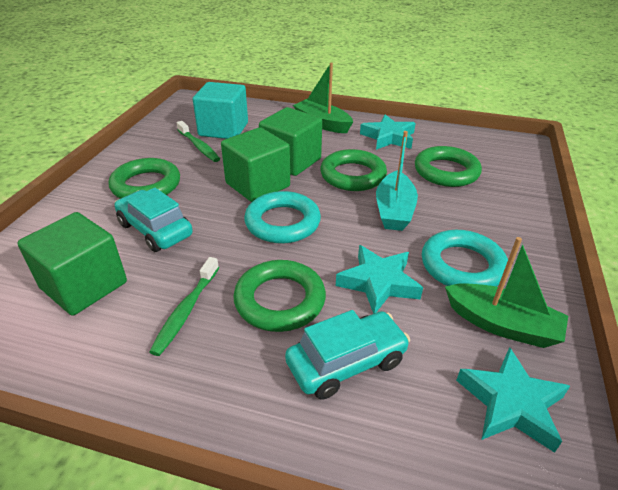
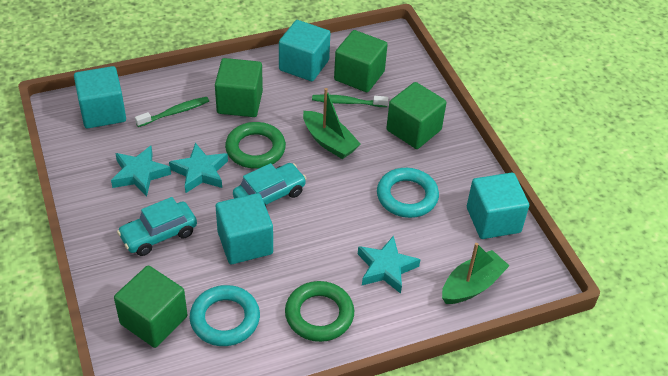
green cube: [17,212,127,316] [221,127,290,202] [259,107,322,176] = 3 -> [114,265,188,348] [215,58,263,117] [334,30,388,92] [386,82,447,149] = 4
green ring: [109,158,180,199] [233,260,326,332] [320,149,387,191] [415,146,482,187] = 4 -> [225,122,286,169] [285,281,354,342] = 2
turquoise boat: [376,131,418,231] = 1 -> none = 0
turquoise cube: [193,82,248,139] = 1 -> [74,66,126,129] [216,193,273,264] [279,20,330,81] [467,172,529,239] = 4

